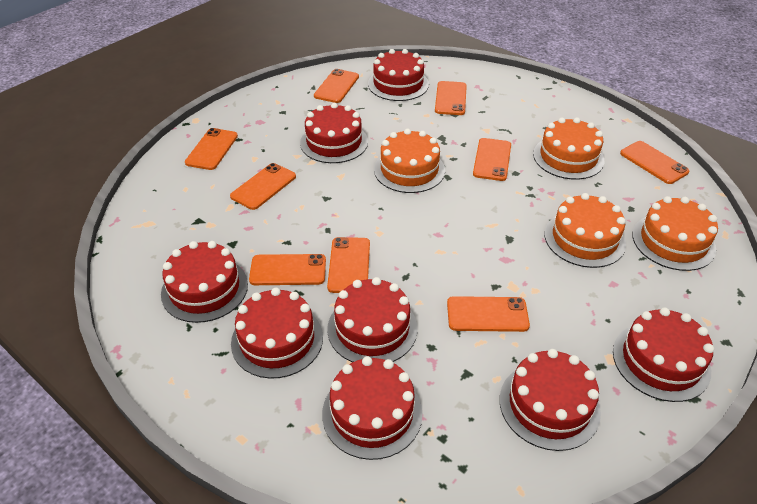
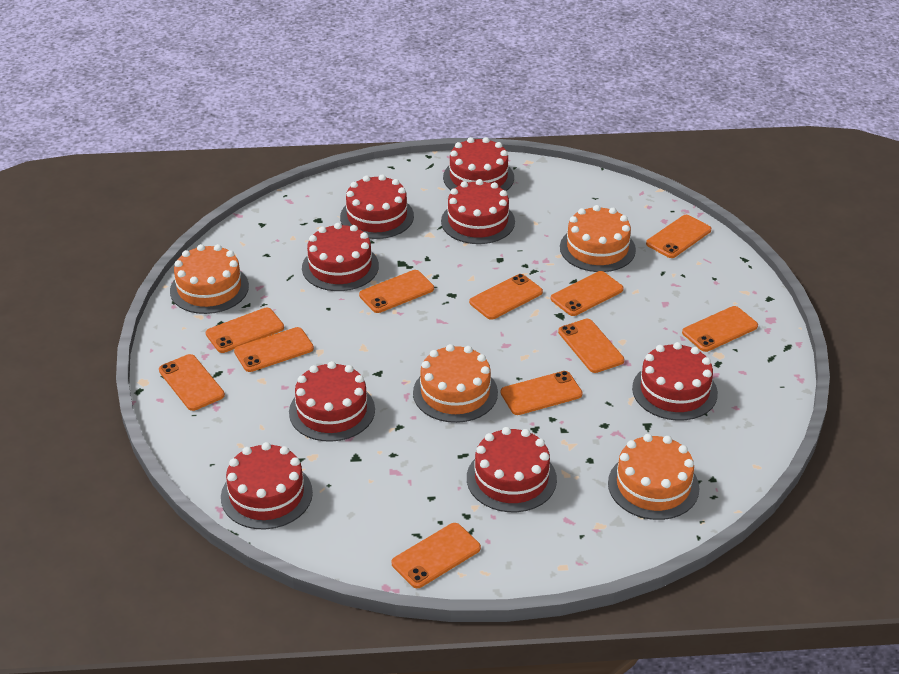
orange phone: [185,128,238,170] [230,163,296,210] [249,254,326,285] [314,69,359,103] [327,237,370,293] [435,81,467,115] [447,296,530,332] [473,138,511,181] [620,141,689,184] = 9 -> [159,354,225,411] [206,307,284,353] [234,327,314,372] [359,270,434,313] [392,523,481,588] [469,274,543,320] [501,371,583,415] [551,271,624,316] [558,319,624,373] [646,215,711,258] [682,306,758,352] = 11

